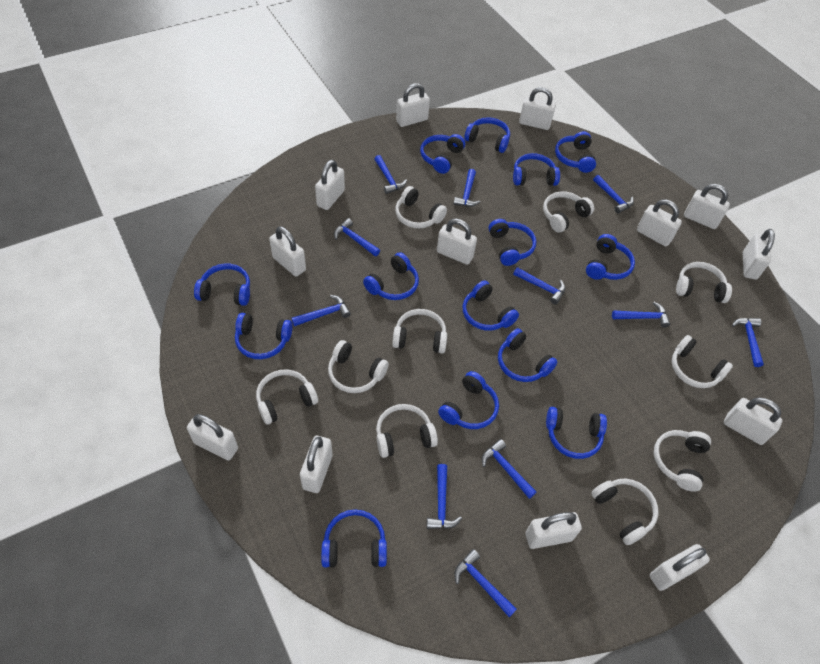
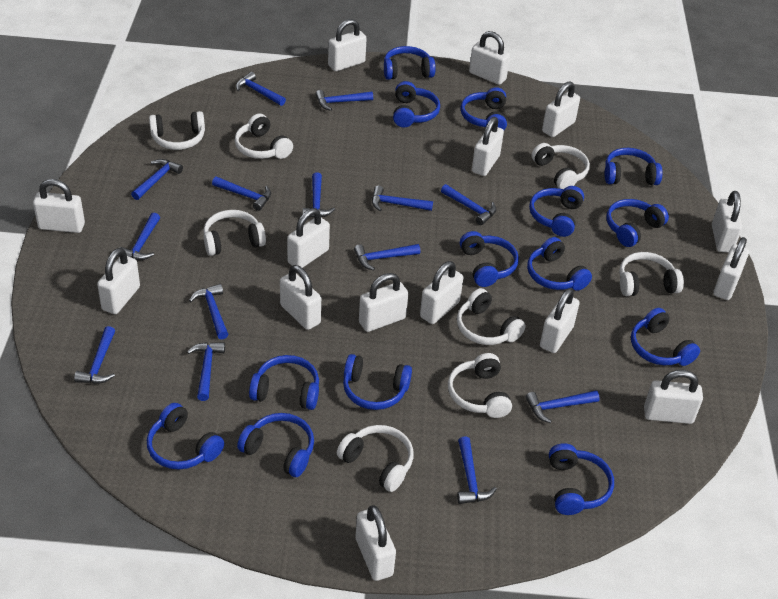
blue hammer: [291,295,351,327] [334,218,380,256] [374,155,407,194] [427,464,462,529] [453,169,480,207] [454,549,517,617] [482,439,536,499] [513,267,565,304] [593,175,634,213] [612,302,670,328] [732,318,764,367] = 11 -> [74,326,115,384] [118,212,160,260] [131,159,183,200] [187,342,225,401] [189,284,229,339] [212,176,271,211] [236,72,286,106] [303,172,335,217] [315,90,373,111] [354,244,420,271] [372,186,433,211] [441,184,496,225] [457,436,497,504] [525,390,600,423] = 14
white headphones: [256,369,318,425] [328,340,389,393] [376,404,438,458] [392,309,447,353] [395,186,447,228] [543,191,594,233] [591,479,658,545] [654,430,711,492] [672,335,733,388] [676,262,732,303] = 10 -> [149,111,205,150] [203,210,266,256] [235,114,293,159] [337,425,413,492] [448,353,512,418] [457,288,526,345] [531,143,590,189] [619,252,684,296] = 8
white padlock: [187,414,238,461] [269,226,306,277] [300,436,333,493] [315,160,345,210] [396,83,430,127] [437,218,477,265] [519,87,556,130] [525,512,582,549] [637,199,682,246] [650,544,710,591] [684,184,730,229] [724,397,782,445] [743,229,775,280] = 13 -> [33,179,85,233] [97,248,140,314] [280,265,321,330] [287,208,330,268] [328,19,367,71] [356,505,396,581] [359,273,408,332] [420,261,463,324] [469,31,510,85] [472,117,504,176] [540,288,580,353] [542,81,580,137] [644,370,703,424] [712,191,742,253] [714,237,749,300] = 15

